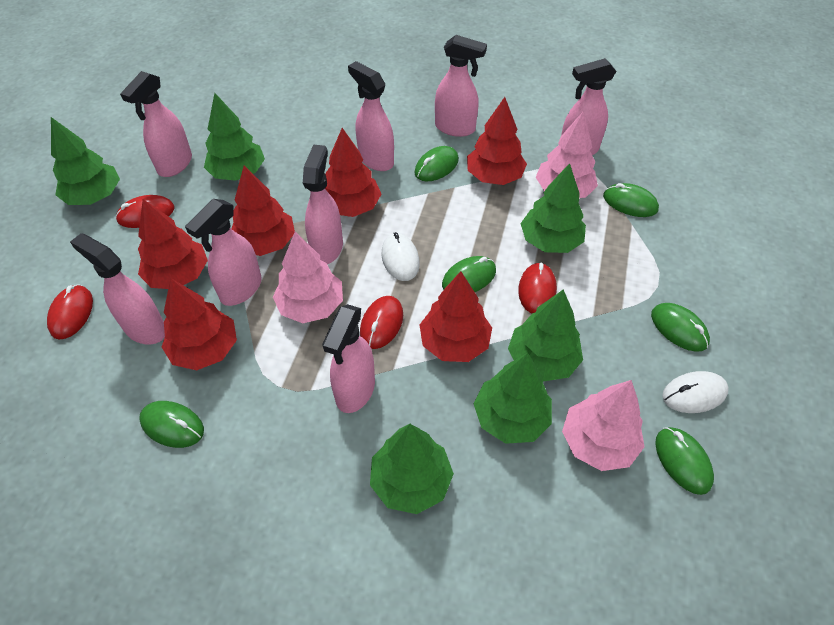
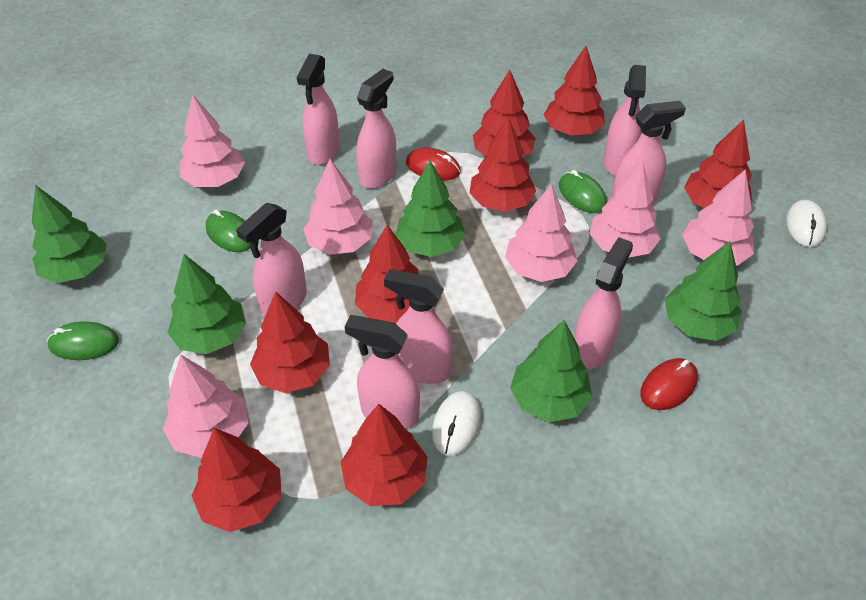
green mouse: [139,401,204,448] [414,146,459,181] [442,256,496,292] [603,183,659,217] [651,303,710,352] [655,427,714,495] = 6 -> [47,321,119,360] [206,210,251,252] [559,170,607,213] = 3
green tree: [51,117,120,205] [204,93,265,181] [370,424,454,514] [474,353,552,444] [508,289,583,381] [520,163,586,253] = 6 -> [32,185,107,283] [168,254,246,354] [396,161,466,257] [510,320,593,422] [665,241,742,341] = 5
pink tree: [273,232,343,323] [536,111,598,198] [562,380,645,471] = 3 -> [163,355,248,458] [180,95,245,187] [303,159,373,255] [505,184,577,282] [590,161,661,257] [682,169,754,265] = 6
red mouse: [47,284,93,339] [115,195,175,228] [360,296,403,349] [518,262,557,313] = 4 -> [406,148,461,180] [640,358,698,410] = 2
red tree: [138,199,208,289] [162,278,237,370] [231,166,295,256] [325,128,381,217] [420,271,492,362] [467,97,527,185] = 6 -> [192,428,282,532] [250,291,330,393] [340,404,428,506] [355,225,418,324] [470,117,536,212] [473,70,536,157] [544,46,605,135] [684,120,753,208] = 8

